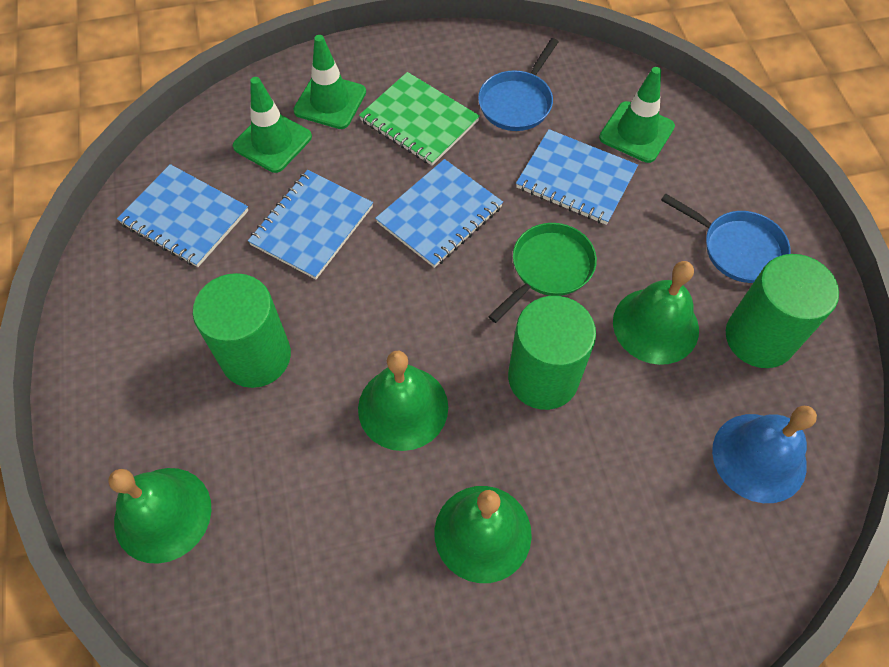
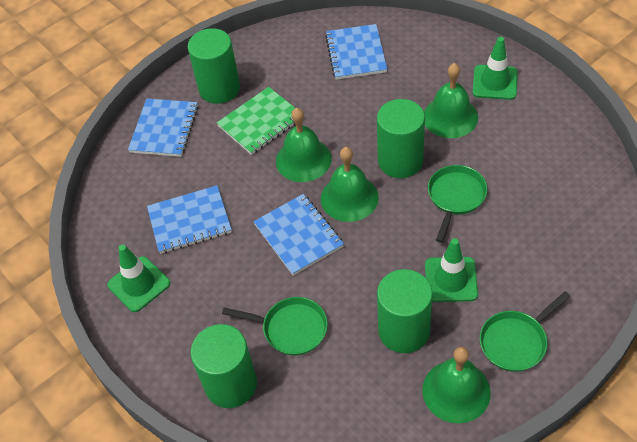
blue bell: [712,406,817,503] = 1 -> none = 0
blue pan: [478,38,558,131] [661,193,791,283] = 2 -> none = 0
green cylinder: [193,273,291,388] [508,296,596,410] [726,254,839,368] = 3 -> [188,28,240,104] [191,324,257,408] [377,99,425,178] [377,269,433,353] = 4
green pan: [488,223,597,323] = 1 -> [222,297,328,356] [428,165,488,243] [480,291,571,372] = 3

